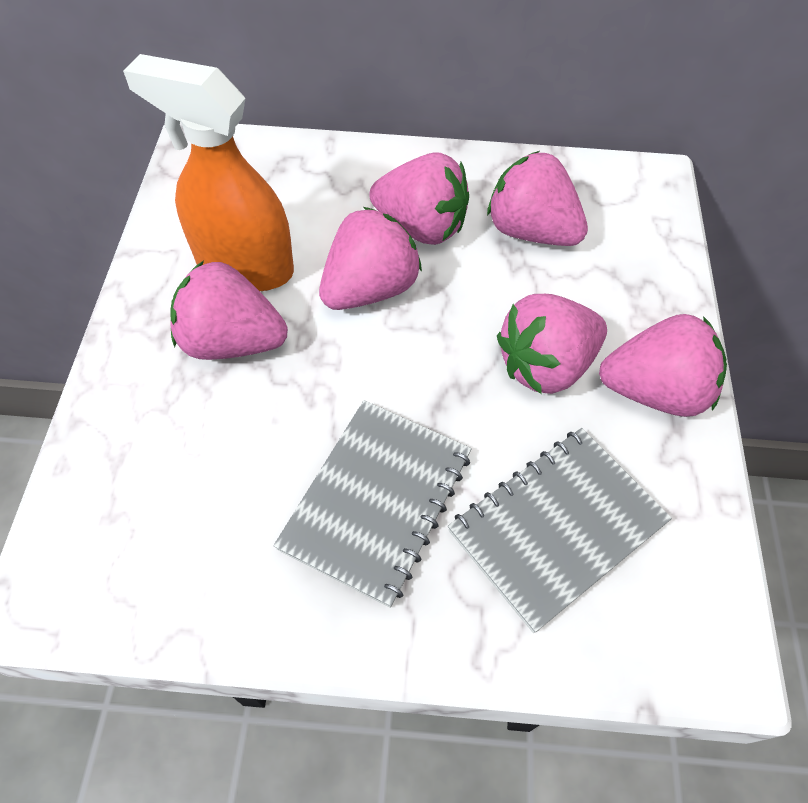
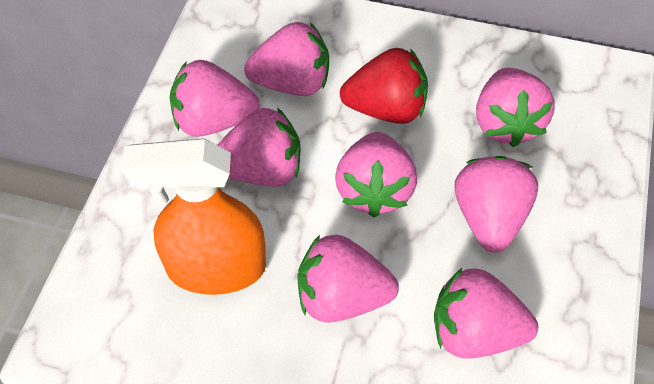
grey notebook: [273,400,472,608] [448,428,672,633] = 2 -> none = 0
pink strawberry: [170,261,288,360] [319,207,422,310] [369,152,469,245] [487,151,588,246] [497,294,607,394] [599,314,727,417] = 6 -> [170,60,260,137] [218,108,300,187] [244,22,329,96] [298,235,399,323] [335,132,417,217] [434,268,538,359] [455,156,538,253] [476,68,555,147] = 8
red strawberry: none = 0 -> [340,48,428,124] = 1

